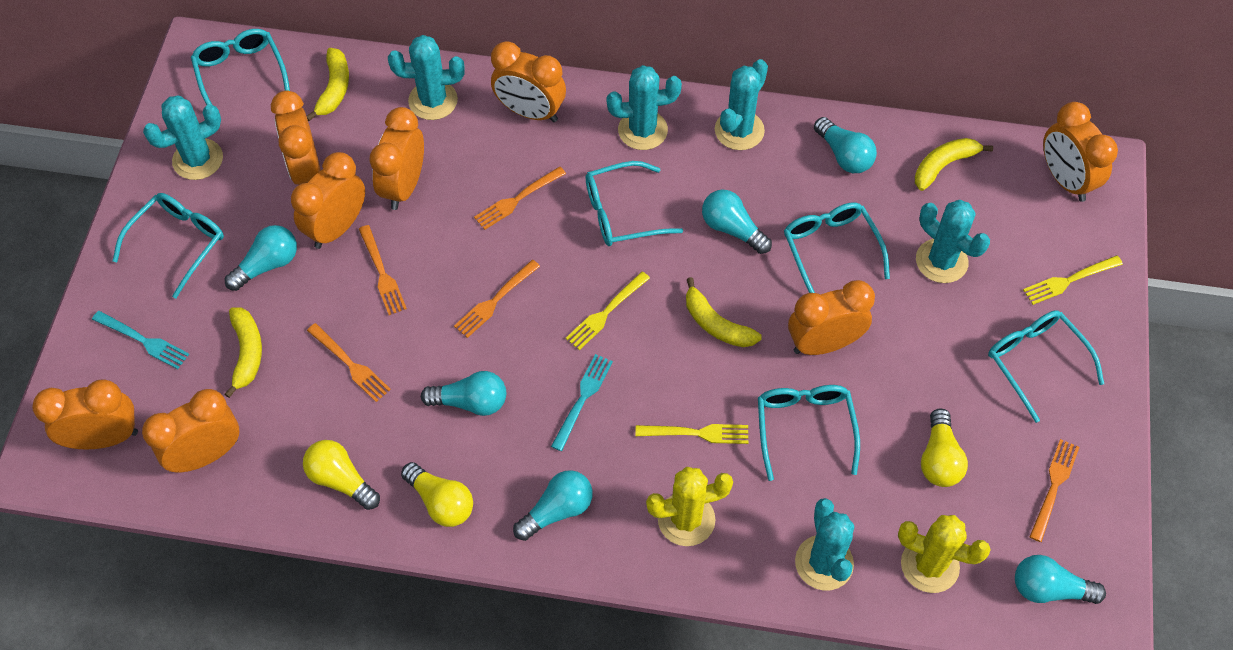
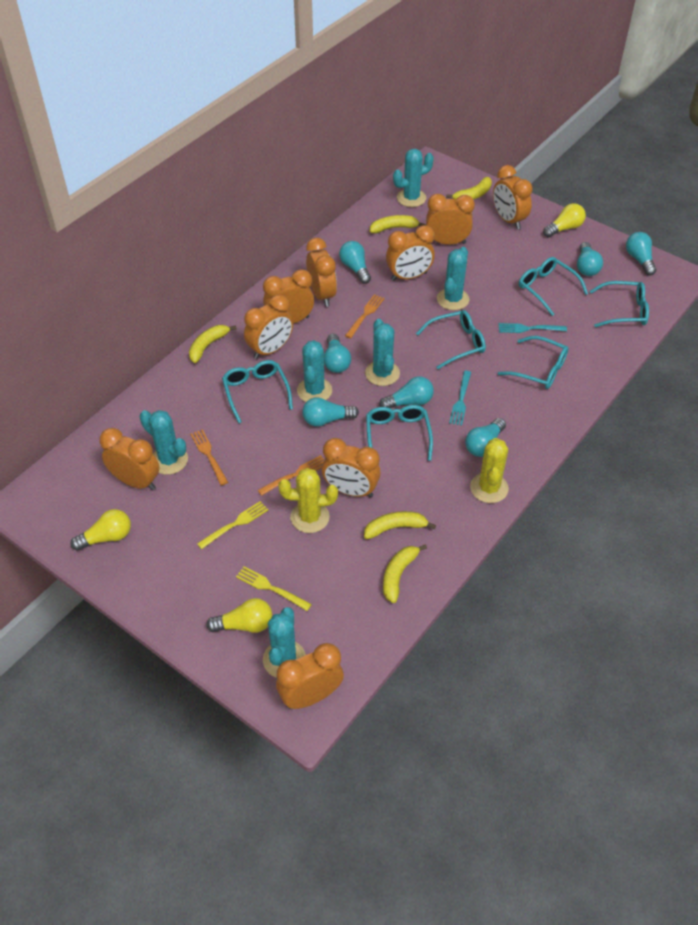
orange clock: [32,379,138,449] [142,389,239,472] [271,90,321,185] [291,152,365,249] [370,107,424,210] [491,41,566,122] [788,280,875,355] [1043,102,1118,202] = 8 -> [99,428,159,490] [244,294,293,359] [263,269,314,324] [276,643,344,709] [306,238,337,307] [322,438,381,498] [386,225,435,281] [426,194,475,245] [493,165,533,229] = 9
orange fork: [307,323,391,402] [359,225,407,315] [454,260,540,338] [474,167,566,230] [1030,439,1079,542] = 5 -> [190,429,228,486] [258,455,325,496] [345,294,385,338] = 3
turquoise light bulb: [225,225,297,291] [421,371,506,416] [513,470,593,541] [702,189,772,254] [814,117,877,173] [1015,555,1106,604] = 6 -> [302,397,359,427] [324,334,351,373] [339,241,371,284] [379,376,434,408] [465,418,506,457] [577,242,603,276] [626,232,657,276] = 7
yellow banana: [225,307,262,398] [307,48,349,121] [686,277,762,347] [915,138,993,191] = 4 -> [189,325,237,363] [364,511,436,539] [370,215,425,234] [383,544,427,603] [446,177,492,200] = 5
yellow fork: [566,271,650,350] [635,424,748,444] [1023,255,1123,305] = 3 -> [197,501,268,549] [236,566,312,611] = 2

